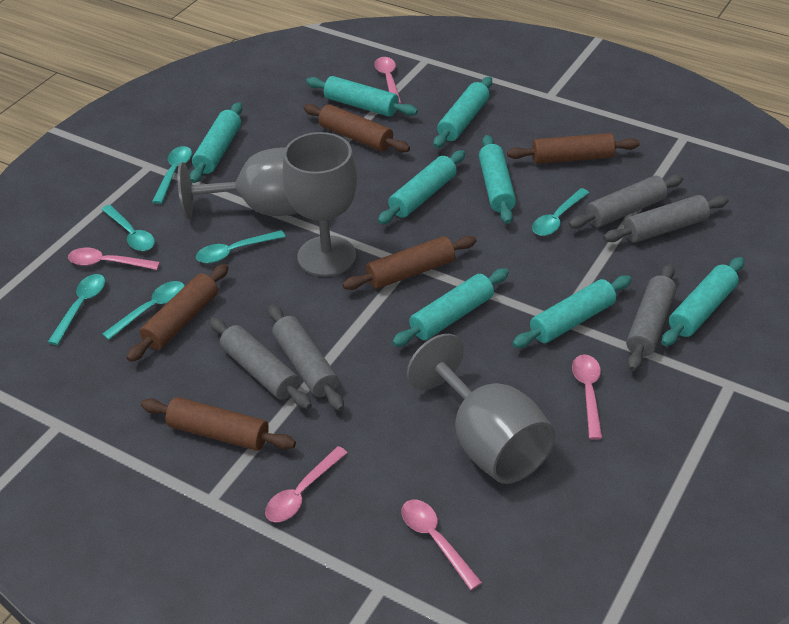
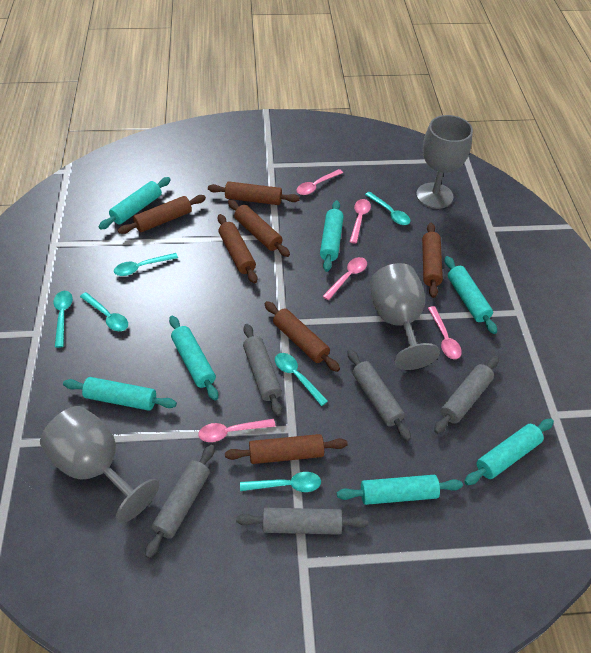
brown rolling pin: [127,264,229,362] [141,397,296,451] [303,104,410,153] [342,236,477,290] [507,133,640,164] = 5 -> [118,195,206,234] [208,181,300,205] [218,214,257,284] [225,434,348,464] [228,200,290,257] [265,301,340,372] [422,223,443,298] = 7
turquoise rolling pin: [190,102,242,183] [306,76,418,117] [378,150,465,225] [392,268,509,347] [433,77,492,148] [479,135,516,224] [512,275,632,348] [662,257,744,346] = 8 -> [63,377,177,411] [98,177,171,230] [169,316,218,400] [320,201,344,272] [337,475,463,505] [445,256,497,334] [464,419,554,485] = 7

